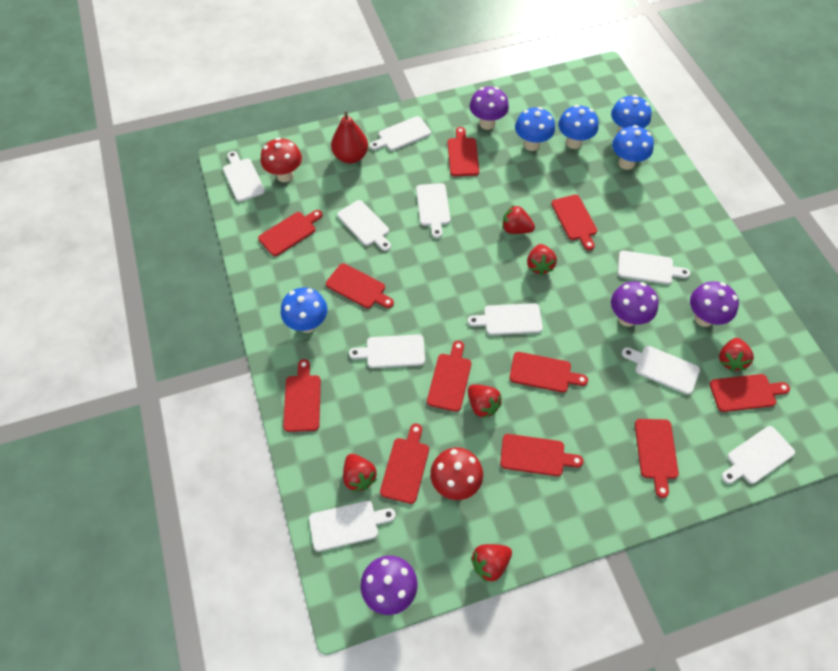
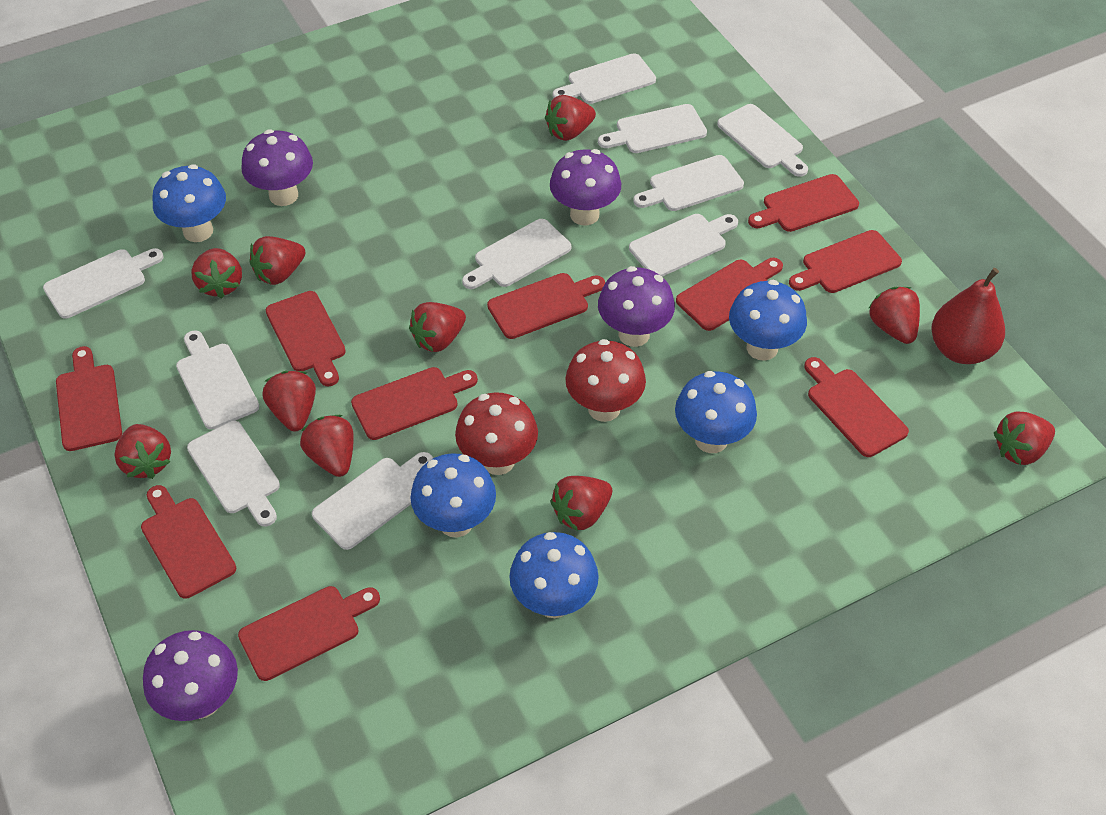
red cutting board: [258,210,323,256] [283,359,321,432] [326,263,394,308] [380,423,429,504] [427,341,471,412] [448,127,479,176] [500,434,584,476] [509,352,588,393] [551,195,597,250] [635,419,679,498] [709,374,790,412] = 11 -> [56,346,122,451] [141,485,236,599] [238,586,380,681] [266,291,346,386] [351,367,478,440] [487,273,605,339] [676,258,783,331] [748,174,859,232] [789,230,902,293] [804,357,909,457] = 10
red strawberry: [343,454,377,492] [468,385,502,418] [471,544,512,582] [502,205,535,234] [527,244,557,275] [719,338,754,371] = 6 -> [114,424,171,479] [191,248,242,298] [249,236,306,285] [262,371,316,431] [300,415,354,477] [409,302,466,352] [545,95,596,141] [550,476,612,531] [868,287,920,344] [994,411,1055,465] = 10

